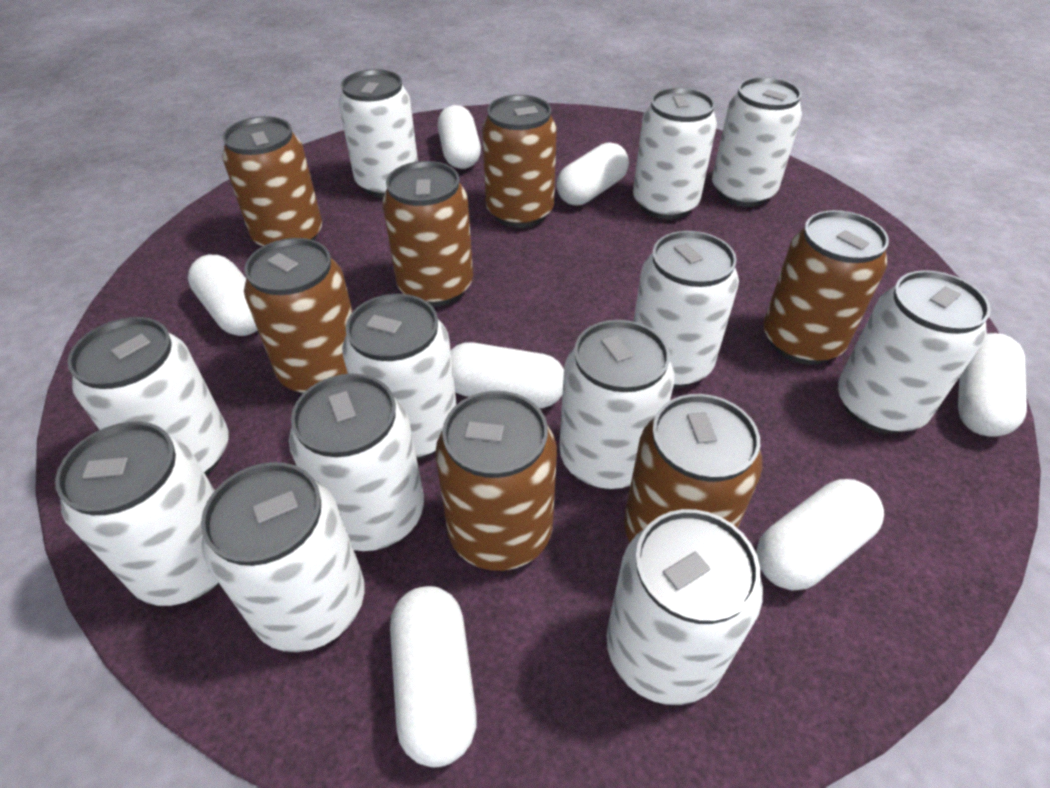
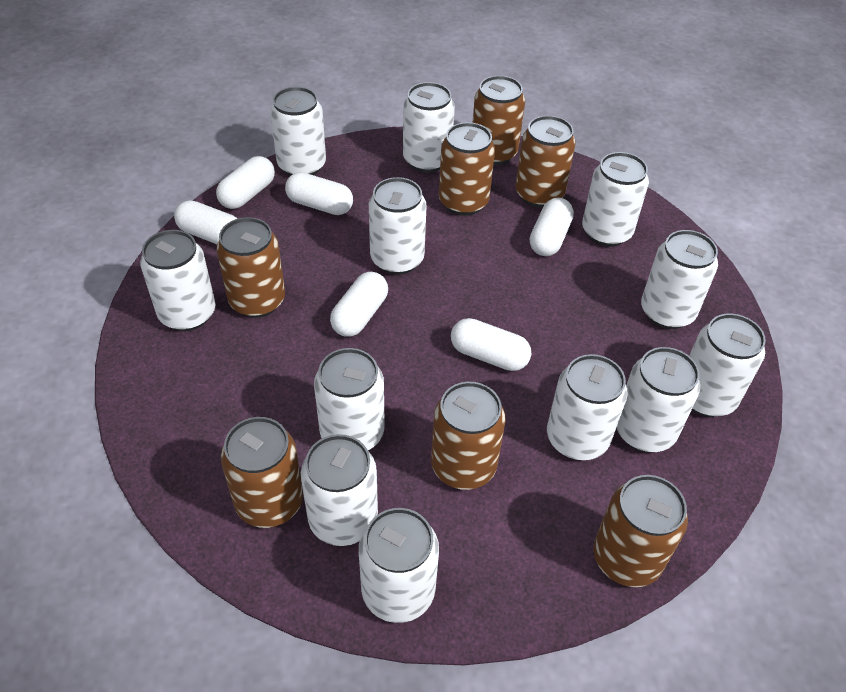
white capsule: [188,255,258,336] [390,586,477,767] [438,105,481,169] [450,343,564,408] [556,142,629,205] [757,479,884,591] [958,333,1027,437] = 7 -> [174,200,237,244] [216,156,275,209] [285,172,353,215] [330,272,388,337] [451,318,531,371] [530,198,574,256] = 6

